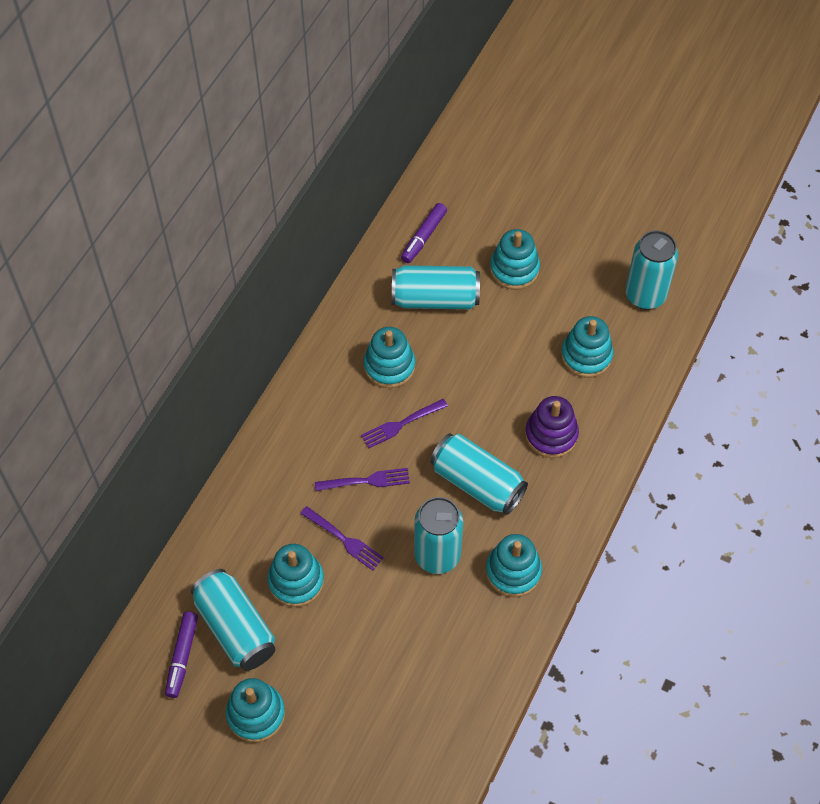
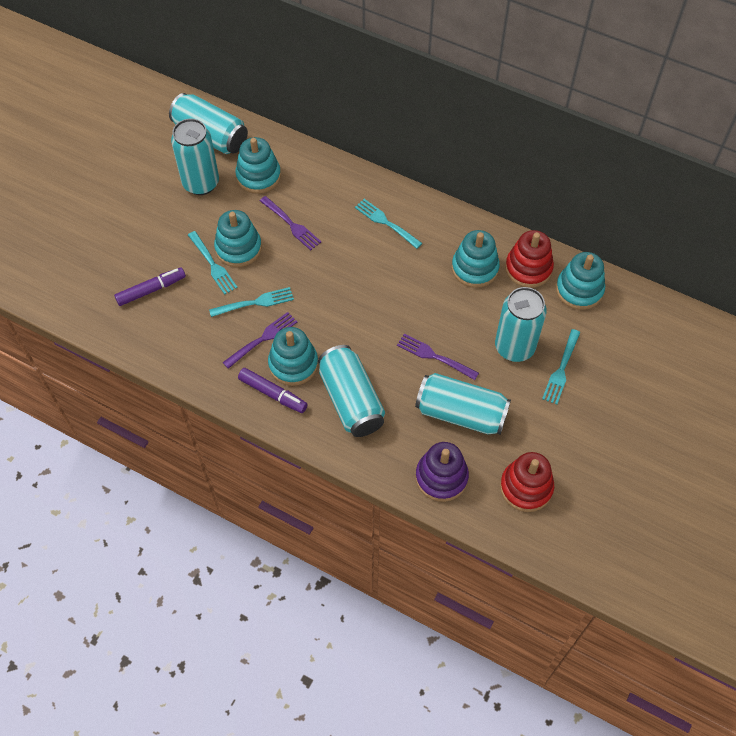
red stacking toy: none = 0 -> [500,452,554,512] [505,230,554,288] = 2
turquoise fork: none = 0 -> [188,231,238,295] [209,287,294,317] [355,199,423,249] [542,329,581,405] = 4
turquoise stacking toy: [226,678,285,743] [267,544,324,607] [364,327,415,388] [486,534,542,597] [490,229,540,290] [561,316,614,378] = 6 -> [214,210,262,267] [235,137,281,194] [268,327,318,386] [452,230,500,288] [556,252,605,310] = 5

